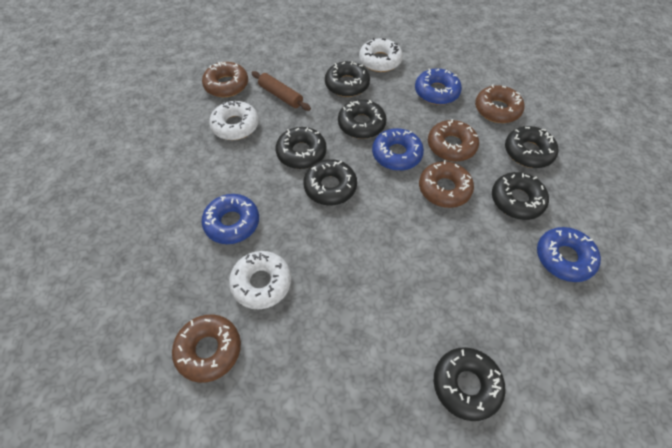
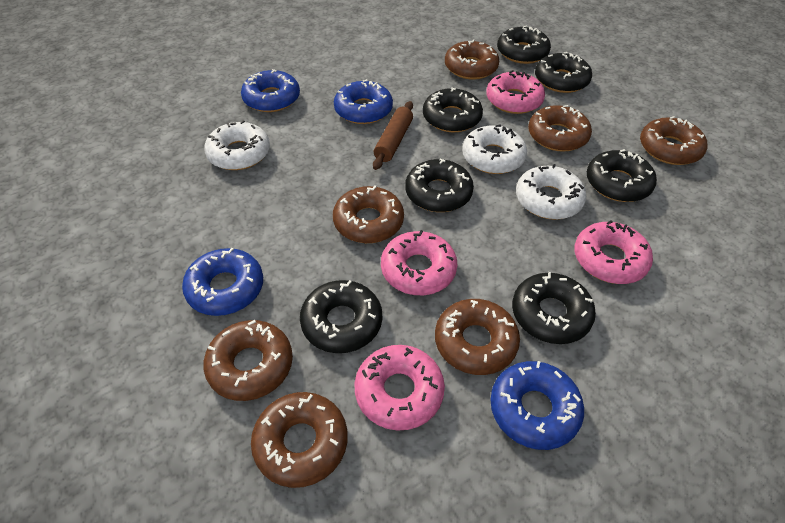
brown donut: [172,315,241,383] [202,62,248,97] [419,160,474,208] [428,119,479,162] [475,85,524,123] = 5 -> [203,320,293,401] [251,392,348,488] [333,185,404,243] [435,299,520,375] [445,39,499,80] [528,105,592,152] [640,116,707,165] = 7
pink donut: none = 0 -> [355,345,445,431] [381,230,457,295] [486,70,545,114] [574,221,653,284] = 4

